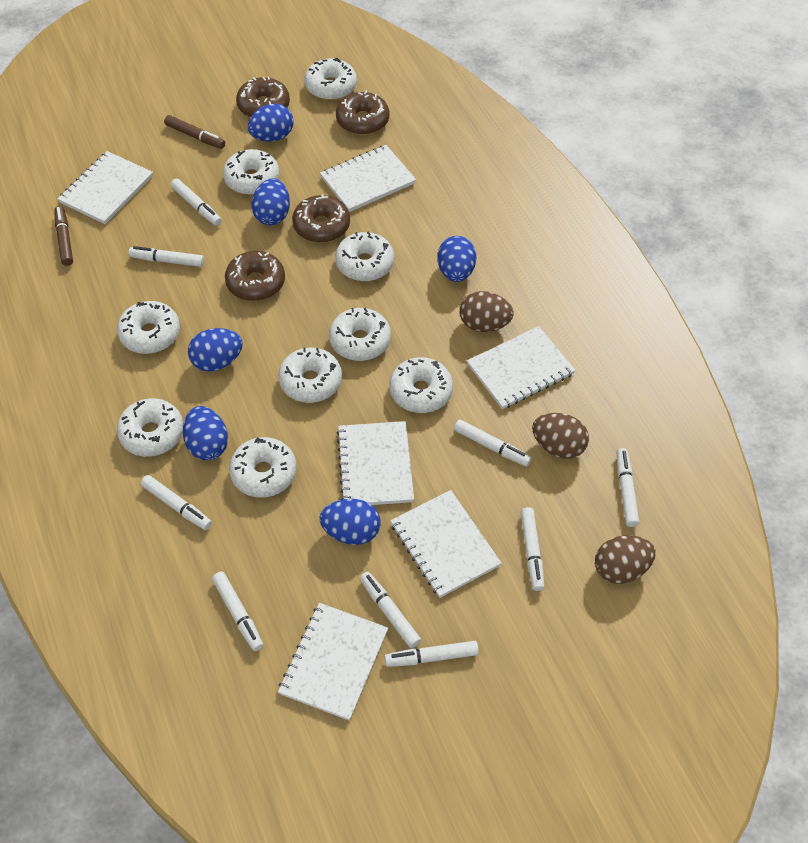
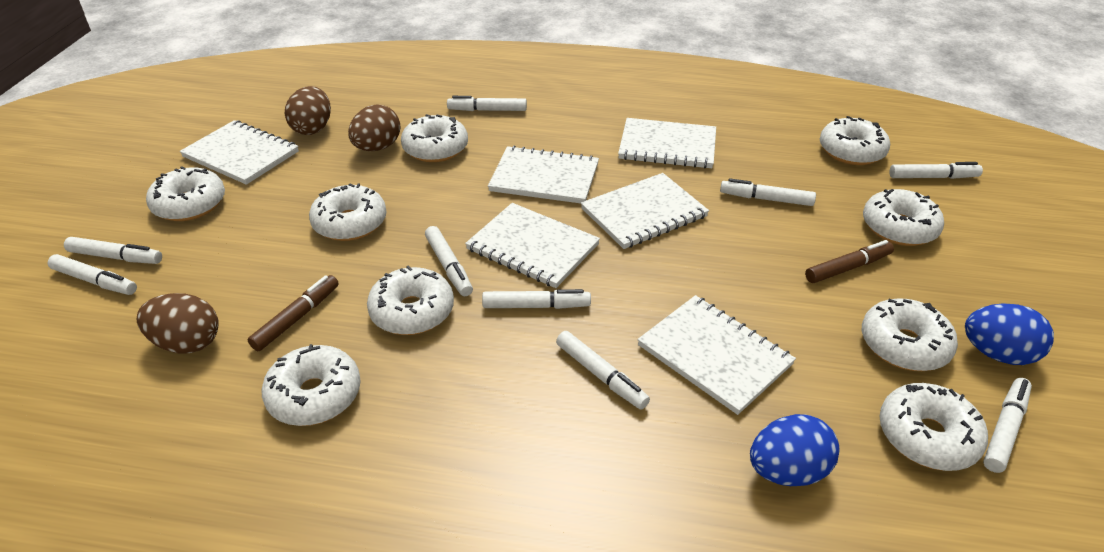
blue egg: [183,406,228,460] [188,328,243,372] [248,104,294,142] [251,178,290,225] [320,499,380,545] [437,236,476,282] = 6 -> [750,414,839,486] [965,303,1054,365] = 2
brown donut: [225,251,285,301] [236,76,290,117] [292,194,350,243] [336,91,390,135] = 4 -> none = 0

